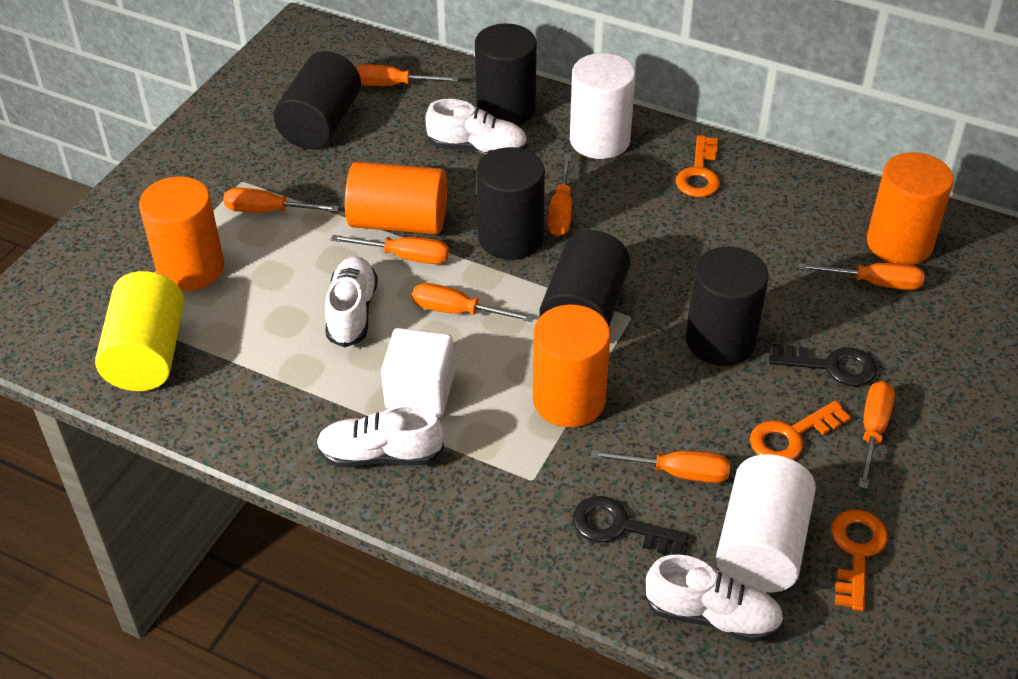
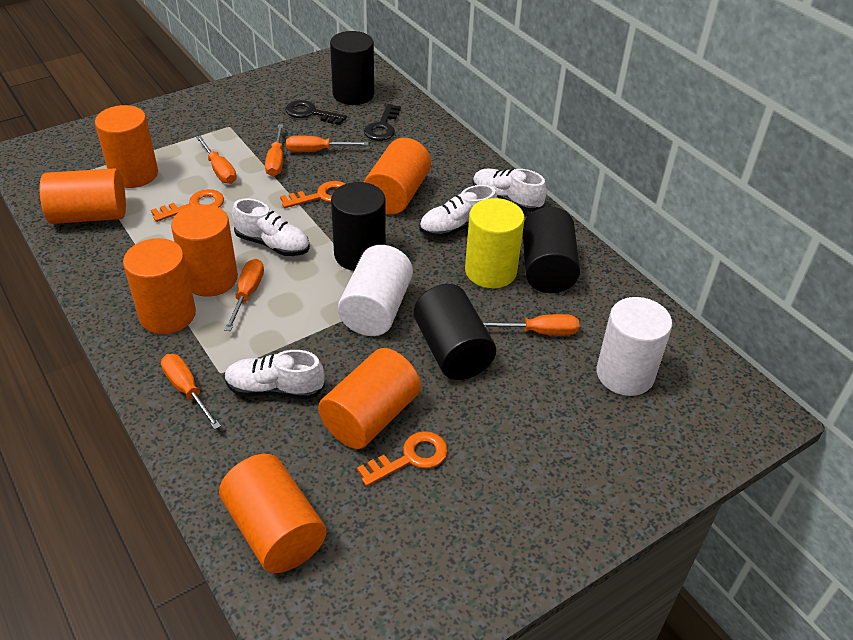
black cylinder: [273,51,361,149] [475,23,537,126] [476,147,545,260] [539,230,630,326] [686,247,769,366] = 5 -> [330,31,374,105] [331,182,386,271] [414,284,496,380] [523,207,580,293] = 4
orange cylinder: [139,177,224,291] [345,162,447,234] [533,305,610,427] [867,152,954,265] = 4 -> [39,168,126,224] [95,105,158,188] [123,238,196,334] [171,204,238,297] [219,454,326,573] [318,348,421,449] [364,138,431,214] = 7
orange screwdriver: [223,188,339,213] [331,235,449,264] [356,64,459,86] [412,283,534,322] [547,154,572,236] [591,450,730,483] [799,263,925,290] [858,381,895,489] = 8 -> [161,354,221,430] [196,136,237,184] [224,259,264,331] [265,124,283,177] [286,136,368,152] [483,314,579,335] = 6
white cube: [381,328,454,416] = 1 -> none = 0

